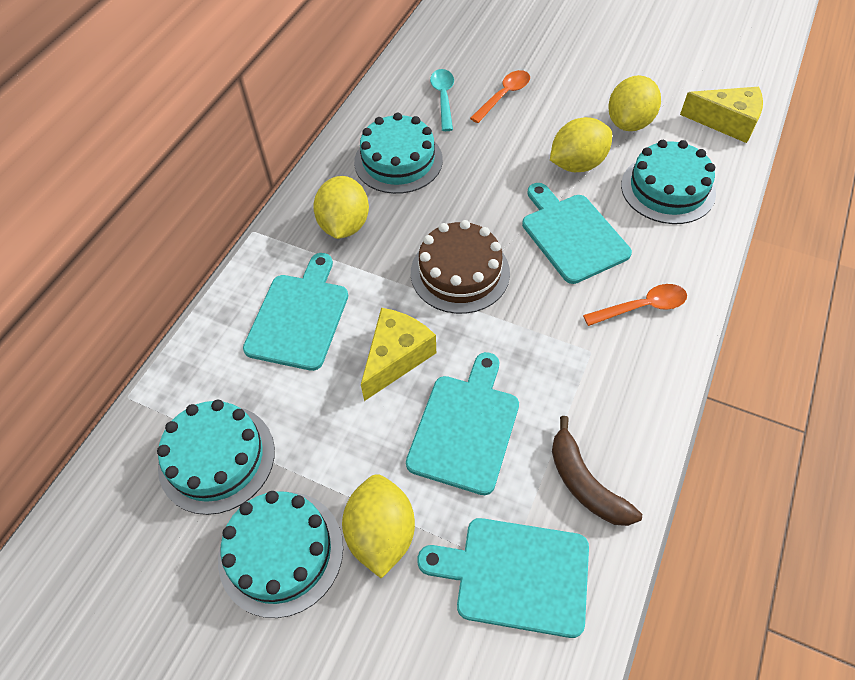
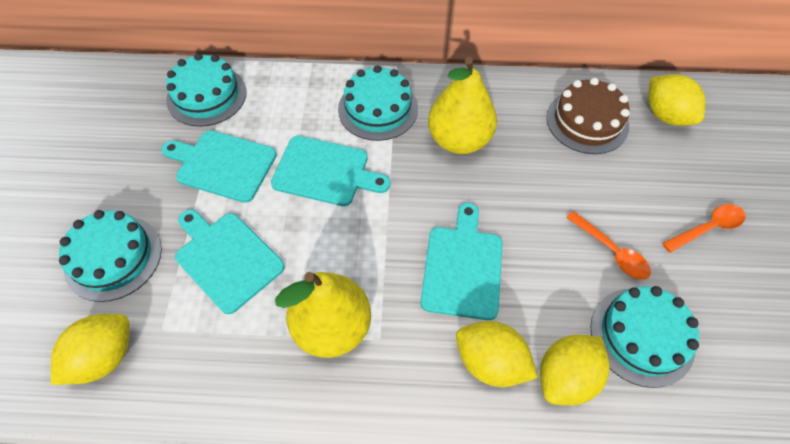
brown banana: [552,416,642,526] = 1 -> none = 0
turquoise spoon: [430,69,454,131] = 1 -> none = 0
yellow cheese: [361,308,436,401] [680,87,763,143] = 2 -> none = 0
yellow pear: none = 0 -> [275,272,371,358] [428,57,497,154] = 2

